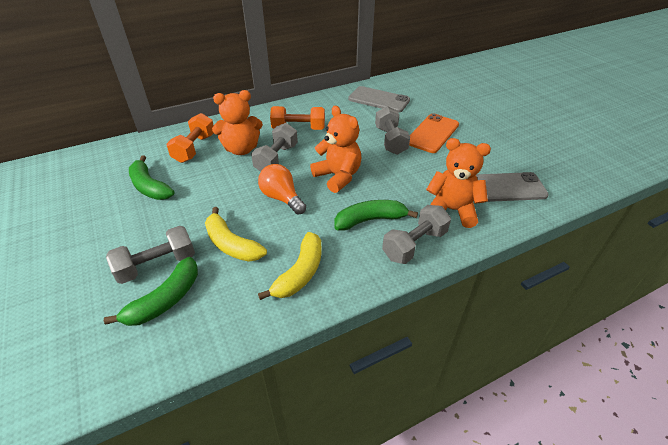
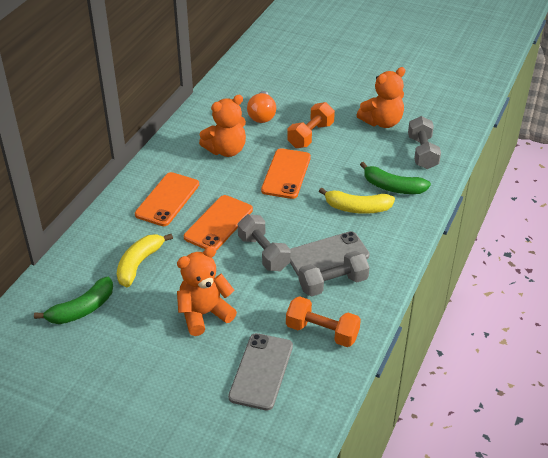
green banana: [104,257,198,326] [129,155,174,200] [335,200,418,231] = 3 -> [34,277,113,324] [360,162,431,194] = 2
grey dumbbell: [106,226,195,284] [251,123,298,172] [375,106,410,155] [382,205,451,264] = 4 -> [238,214,291,271] [299,251,369,296] [408,116,441,169] = 3
orange phone: [409,113,459,153] = 1 -> [135,172,199,226] [184,195,253,251] [261,148,311,199] = 3

